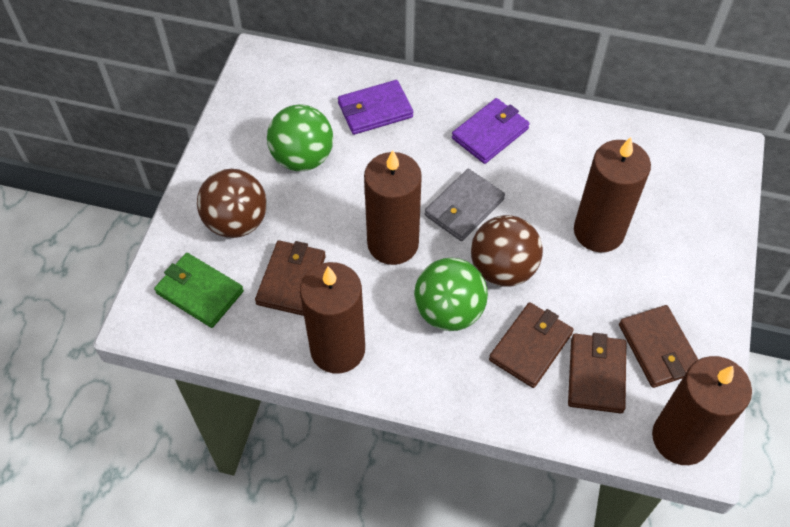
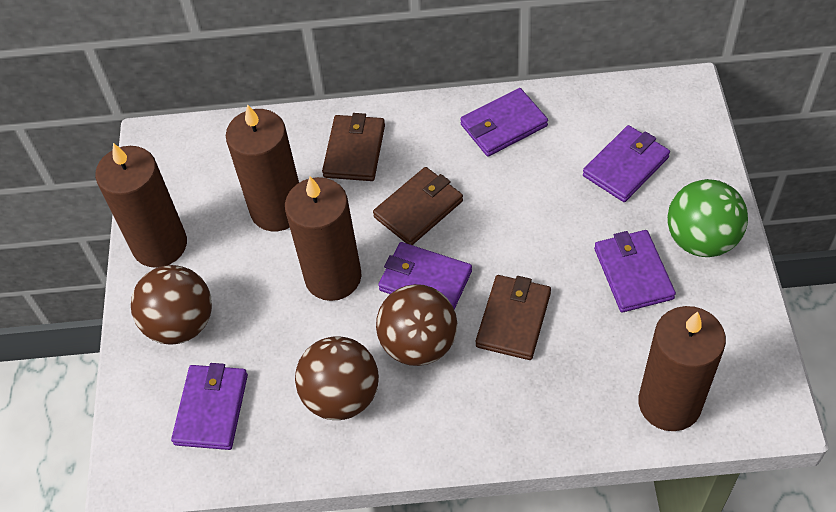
brown ball: [197,169,267,238] [471,215,543,287] = 2 -> [131,265,212,344] [295,336,379,420] [376,284,457,366] = 3
brown wallet: [255,240,326,316] [489,302,574,388] [568,333,626,413] [619,305,698,388] = 4 -> [322,113,385,181] [373,167,463,245] [476,275,551,360] = 3
green ball: [267,104,333,171] [414,258,488,331] = 2 -> [667,179,748,257] = 1
green wallet: [154,253,244,328] = 1 -> none = 0
grey wallet: [425,169,505,241] = 1 -> none = 0
purple wallet: [338,80,413,135] [452,98,530,164] = 2 -> [171,363,248,450] [378,242,472,309] [460,88,548,157] [583,125,670,202] [594,230,676,312] = 5

